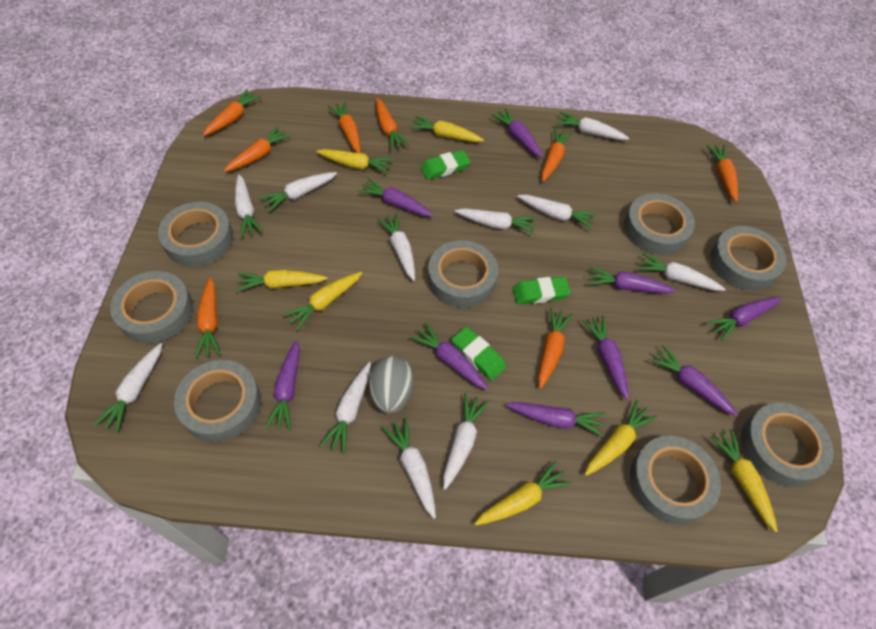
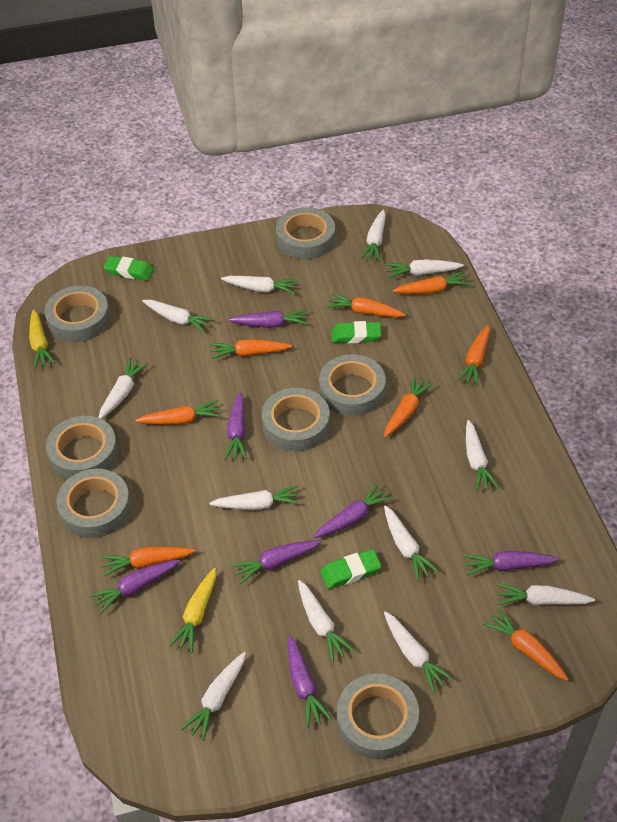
grey egg: [369,356,414,413] = 1 -> none = 0
grey tape: [110,271,193,343] [158,202,233,266] [174,360,261,442] [428,240,498,308] [624,193,695,255] [630,436,721,524] [710,226,786,291] [741,403,834,486] = 8 -> [44,286,110,342] [46,416,118,480] [56,469,131,538] [262,388,330,452] [276,207,335,259] [319,354,386,416] [337,673,419,759] = 7
purple carrot: [264,340,300,431] [358,178,433,217] [410,323,488,390] [491,108,543,158] [506,402,606,437] [582,315,629,400] [588,266,676,294] [650,345,738,416] [706,297,782,341] = 9 -> [89,559,180,614] [224,392,247,460] [228,309,308,328] [231,540,322,584] [288,636,332,728] [314,483,393,538] [463,551,559,575] = 7
white carrot: [94,343,162,433] [235,174,263,238] [259,172,337,212] [320,362,371,454] [377,213,415,281] [382,418,436,519] [443,393,489,490] [455,208,537,234] [517,195,598,229] [555,112,629,140] [638,253,726,291] = 11 -> [98,358,149,419] [142,300,215,333] [181,652,246,741] [209,485,301,510] [221,276,299,294] [298,580,355,662] [361,210,386,261] [384,505,439,581] [384,611,454,693] [386,259,464,278] [466,420,499,491] [497,583,595,605] = 12
yellow carrot: [236,270,328,292] [283,272,362,331] [316,149,394,174] [410,116,484,142] [474,460,572,525] [585,400,657,476] [710,429,778,532] = 7 -> [29,309,56,369] [169,568,216,653] = 2

